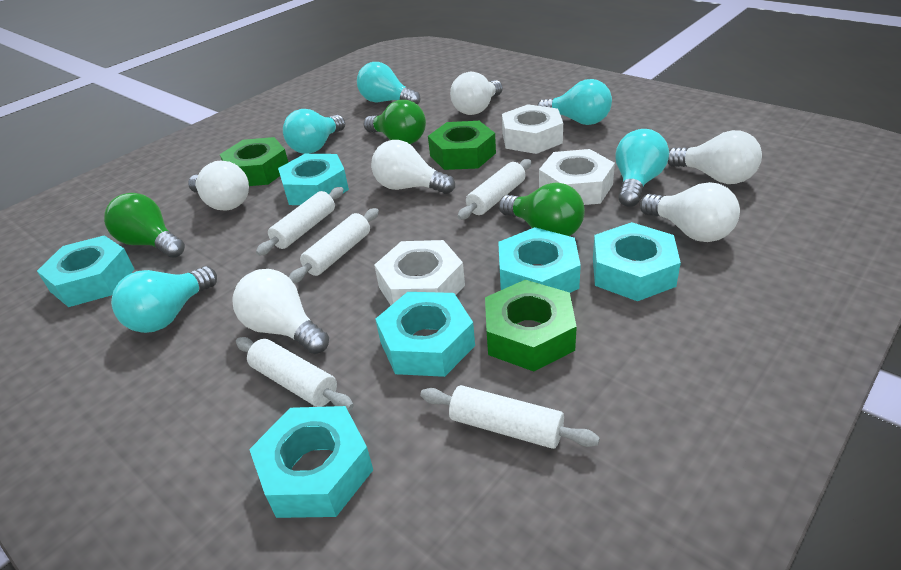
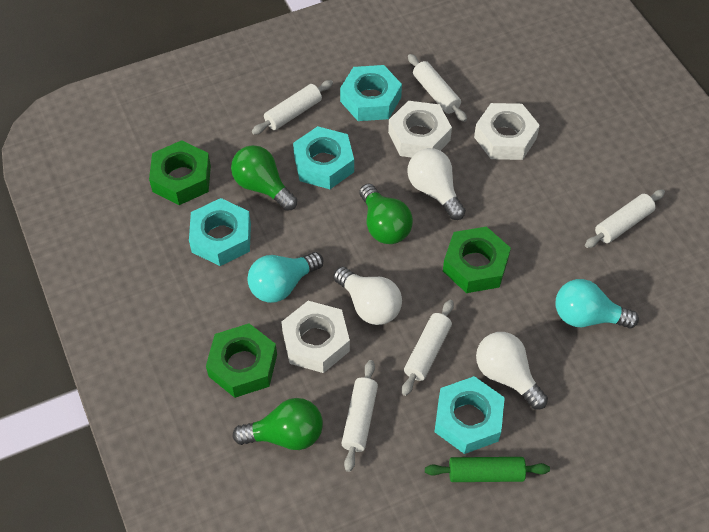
green rolling pin: none = 0 -> [425,457,550,482] = 1
turquoise light bulb: [111,266,217,333] [283,109,345,154] [357,62,421,105] [537,79,612,125] [616,129,669,207] = 5 -> [247,252,324,303] [556,279,639,329] = 2
turquoise nut: [37,235,135,307] [249,406,373,518] [278,154,349,205] [375,292,475,377] [498,227,581,293] [593,222,681,301] = 6 -> [189,198,251,266] [293,126,354,189] [340,65,402,121] [434,376,505,454] = 4
white light bulb: [188,161,249,211] [232,269,329,354] [371,140,455,194] [450,72,503,115] [640,182,740,242] [668,130,762,184] = 6 -> [333,266,402,325] [407,148,466,220] [476,332,548,409] = 3

